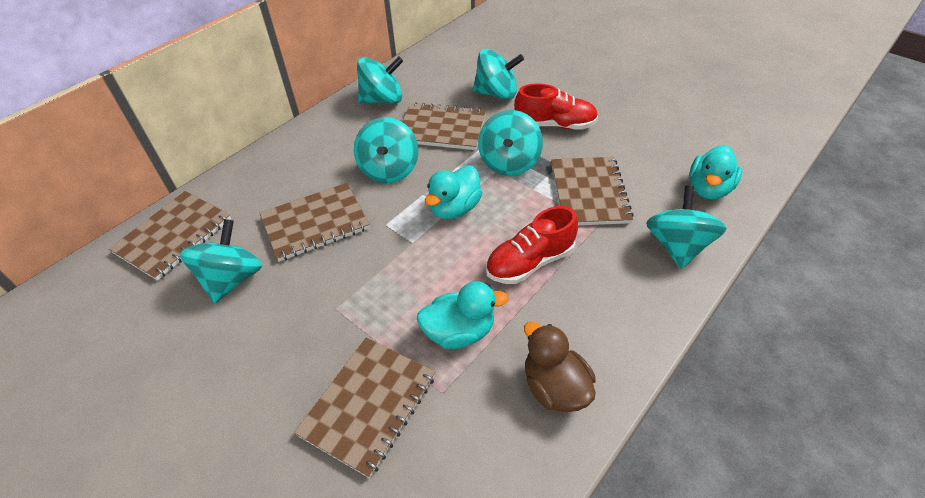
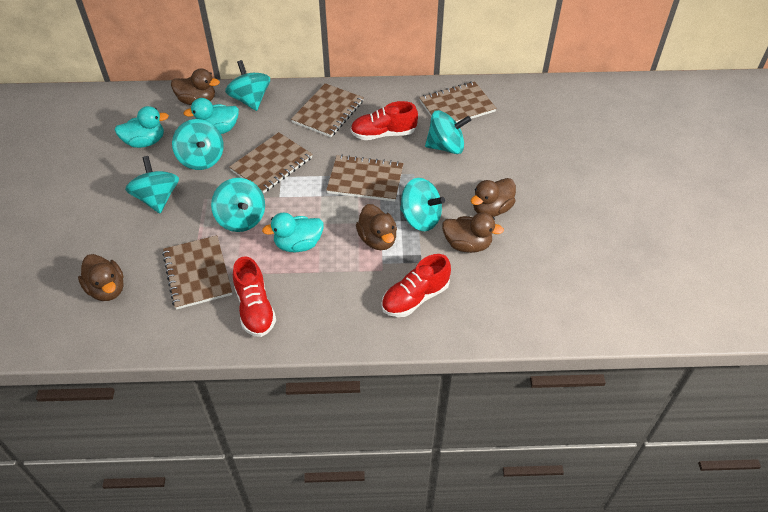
brown duck: [524,322,596,412] = 1 -> [78,254,124,301] [171,68,220,105] [356,204,397,250] [442,213,504,253] [471,178,516,217] = 5
red shoe: [486,206,578,284] [514,83,598,130] = 2 -> [233,256,276,337] [350,101,418,140] [381,254,451,317] = 3

